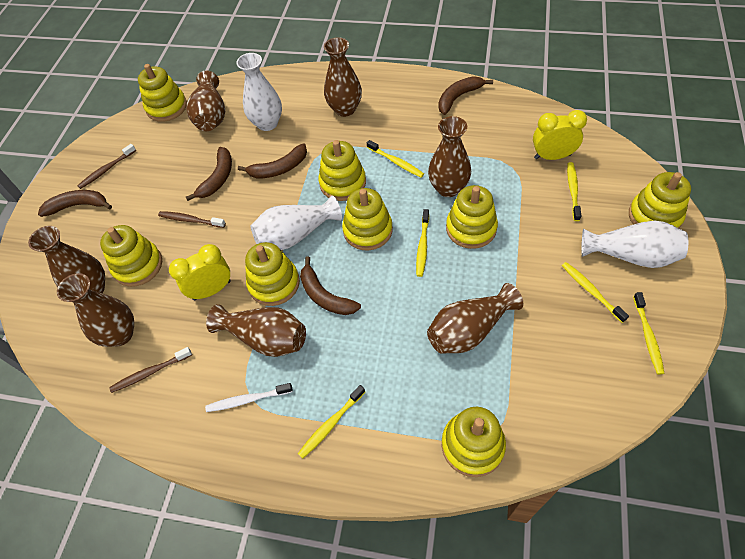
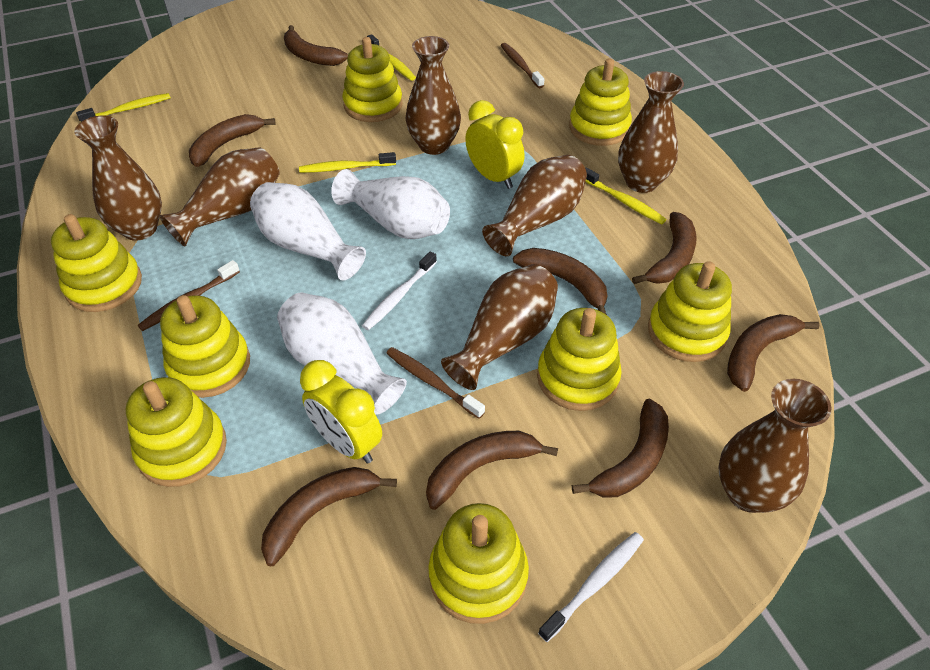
brown banana: [38,190,112,217] [186,147,232,201] [238,144,307,179] [300,256,361,315] [438,76,493,115] = 5 -> [189,114,276,167] [261,467,397,566] [284,25,348,66] [426,431,558,510] [513,248,607,315] [572,399,669,498] [632,212,696,284] [727,314,819,392] = 8
white toothbrush: [205,383,293,412] = 1 -> [362,251,437,330] [538,532,644,642] = 2
yellow toothbrush: [298,385,365,459] [367,140,424,178] [416,209,429,277] [562,262,629,323] [567,162,581,221] [633,292,665,374] = 6 -> [76,93,171,122] [299,152,396,173] [367,34,416,81] [585,167,666,224] = 4

